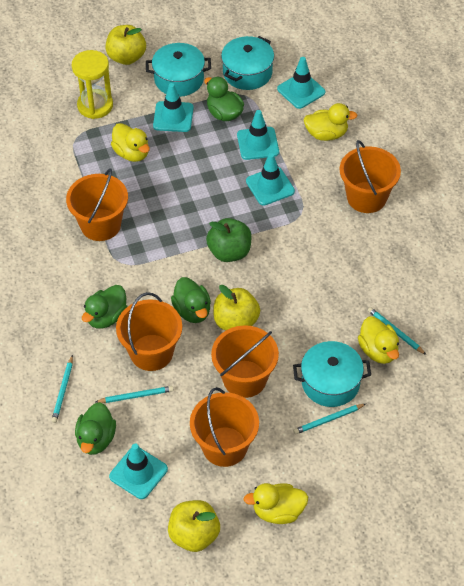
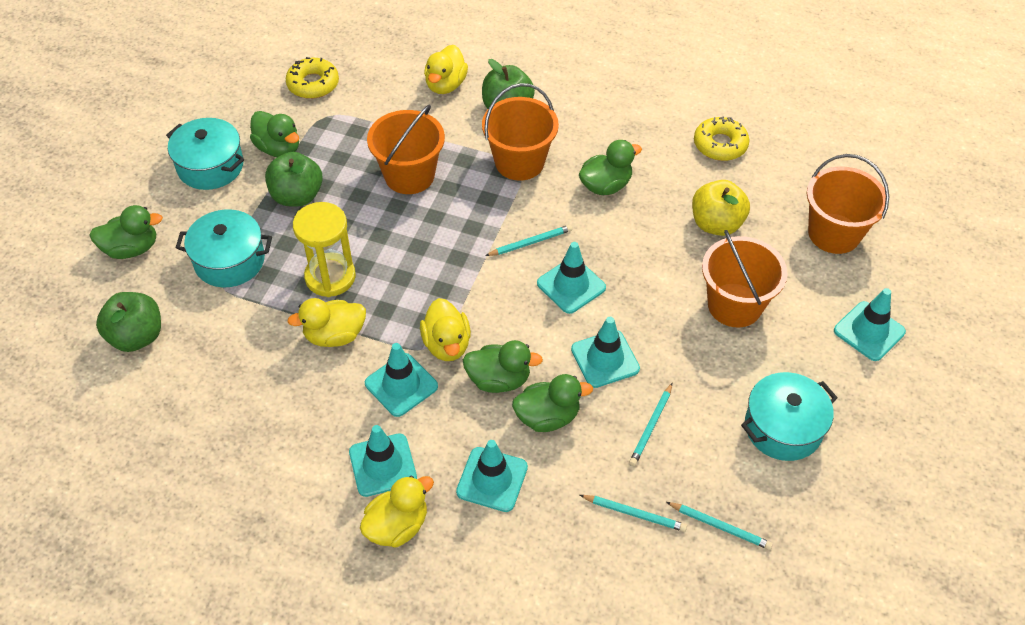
green apple: [206,218,252,262] = 1 -> [96,292,161,352] [265,152,323,207] [482,59,535,109] = 3
green duck: [75,402,116,455] [82,285,127,329] [171,277,211,323] [204,76,244,121] = 4 -> [89,205,163,259] [250,111,299,157] [463,340,543,393] [512,374,593,432] [579,140,642,195] = 5
orange bucket: [66,168,128,241] [116,292,182,371] [190,387,259,467] [211,325,279,398] [340,140,401,213] = 5 -> [367,105,445,194] [482,83,559,181] [702,230,787,327] [807,154,889,254] = 4
turquoise traffic cone: [109,443,168,499] [153,83,194,132] [237,110,279,160] [246,153,295,206] [277,57,325,109] = 5 -> [349,425,417,497] [365,343,438,417] [456,440,528,512] [537,242,606,314] [571,317,640,388] [834,288,906,361] = 6
yellow apple: [105,25,146,65] [168,500,220,552] [213,285,260,331] = 3 -> [692,180,750,236] = 1
yellow donut: none = 0 -> [286,57,339,99] [694,117,749,161] = 2

